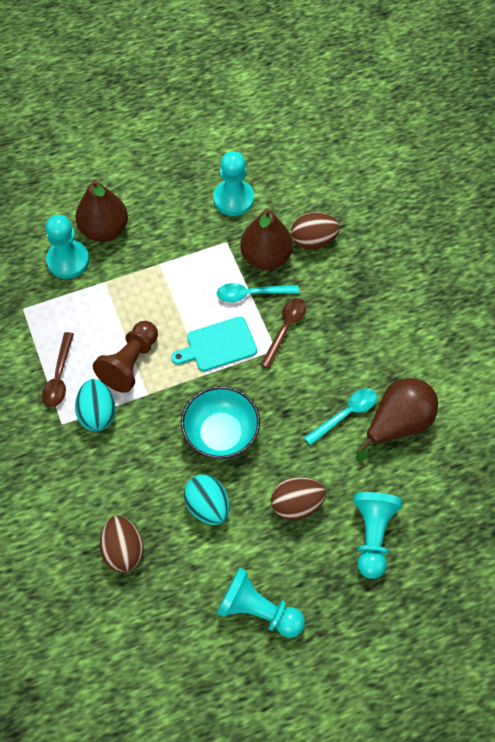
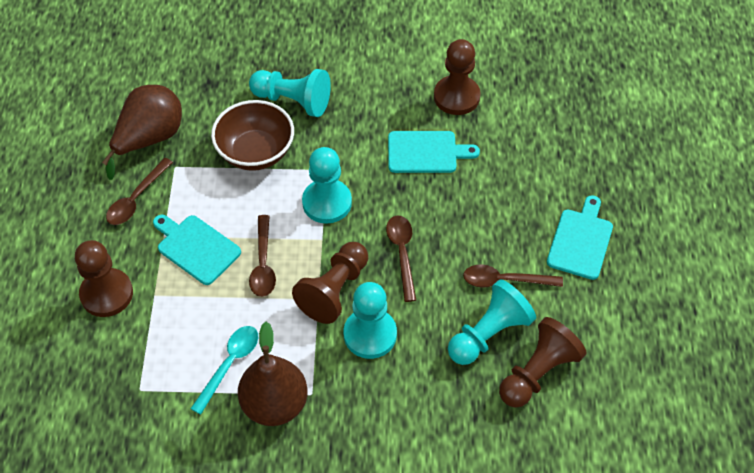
brown bowl: none = 0 -> [211,100,294,171] = 1
brown egg: [100,516,144,573] [271,477,326,520] [291,212,340,250] = 3 -> none = 0
brown pawn: [93,321,158,393] = 1 -> [75,240,133,317] [292,242,368,324] [434,39,481,115] [499,317,587,408] = 4
brown pear: [76,179,128,242] [240,208,293,270] [356,378,438,462] = 3 -> [102,85,182,180] [238,322,308,426] = 2
brown spoon: [42,332,74,407] [260,298,306,369] = 2 -> [106,158,173,225] [249,215,276,297] [386,216,416,302] [463,264,563,288] = 4
turquoise bowl: [181,386,260,460] = 1 -> none = 0
turquoise cutting board: [171,317,257,372] = 1 -> [153,215,241,285] [388,131,480,173] [547,195,613,280] = 3
turquoise egg: [75,379,116,431] [184,474,230,525] = 2 -> none = 0
turquoise spoon: [217,283,299,302] [304,388,377,445] = 2 -> [190,326,258,415] = 1

